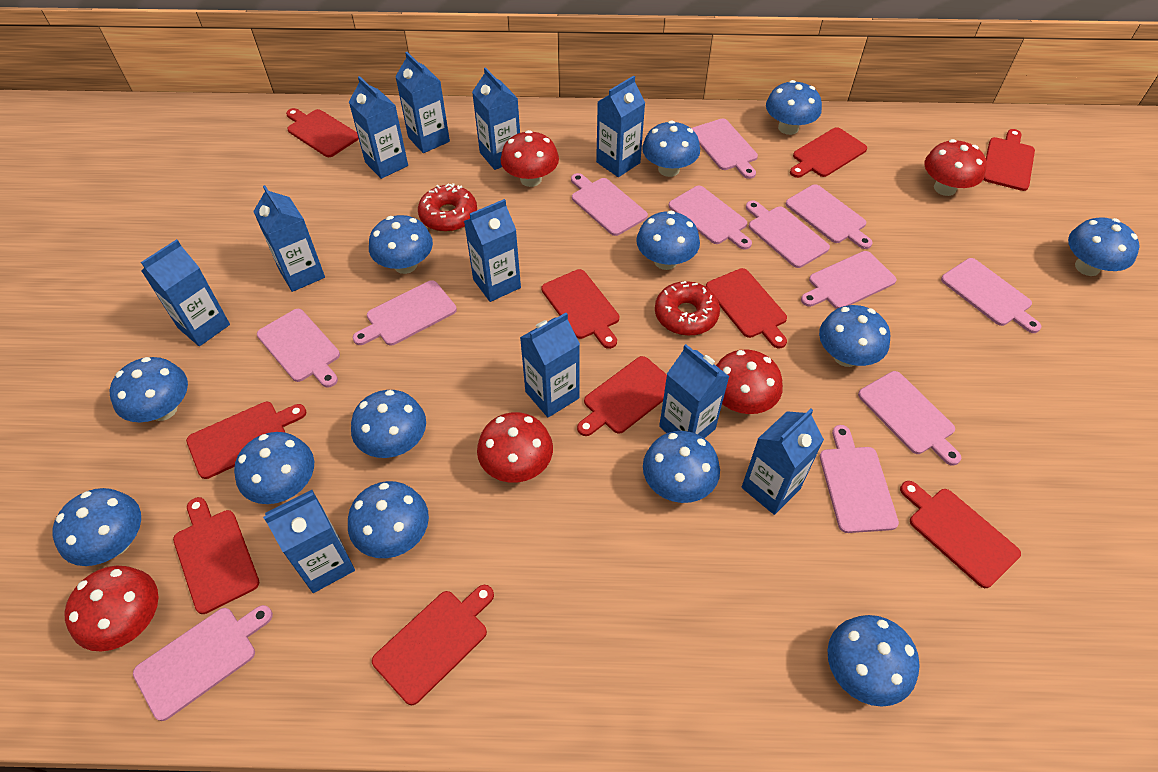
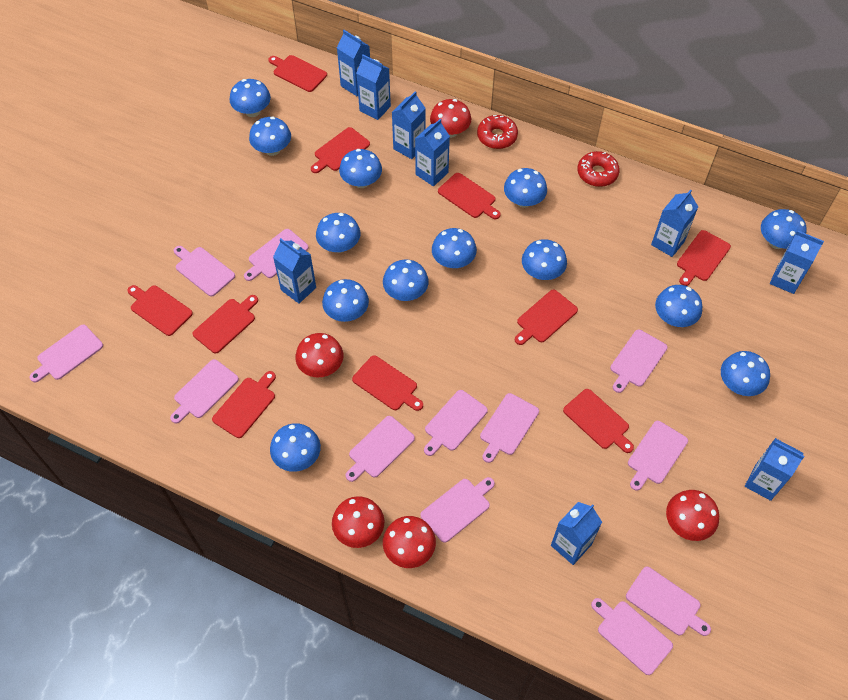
blue carton: [141,239,230,346] [253,185,325,292] [263,490,355,593] [349,76,408,179] [395,52,450,153] [464,199,521,302] [472,67,520,170] [520,313,580,417] [596,76,645,177] [659,344,729,438] [742,409,824,515] = 11 -> [273,238,316,304] [337,30,370,96] [356,54,391,120] [392,91,426,159] [415,119,450,187] [551,502,602,565] [651,190,698,257] [745,438,804,501] [770,231,824,294] = 9

